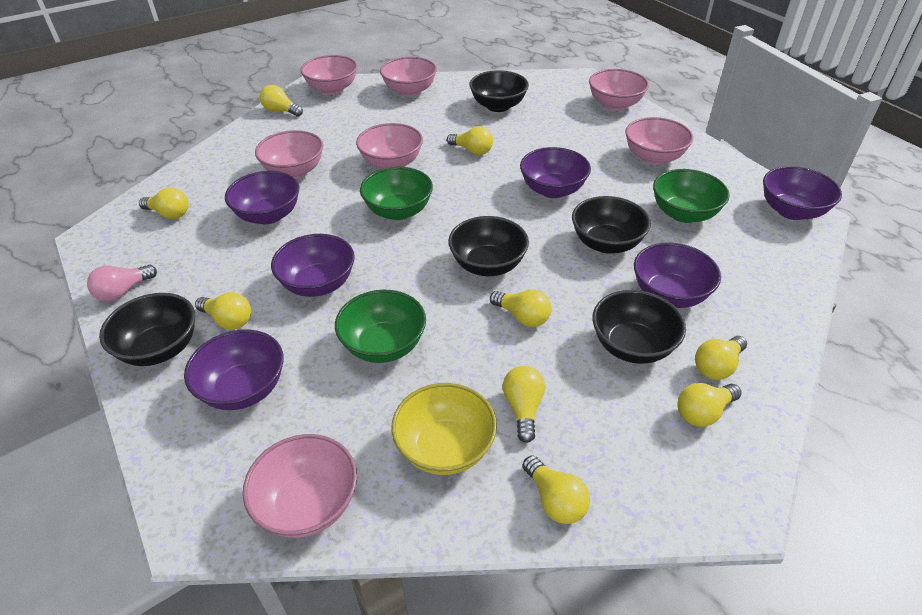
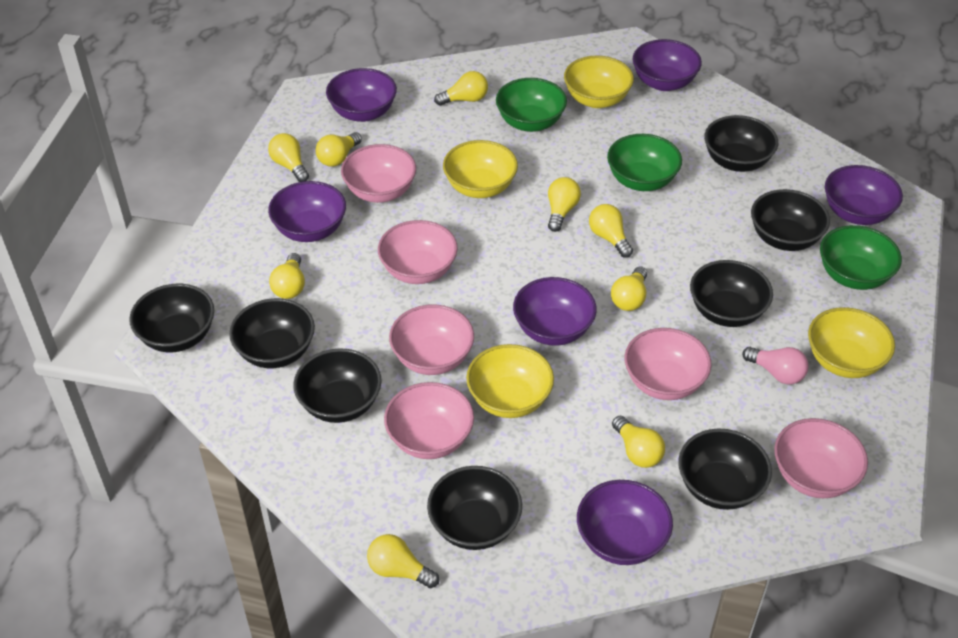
black bowl: [99,293,195,366] [448,216,529,276] [470,70,529,112] [572,196,651,254] [592,290,686,364] = 5 -> [129,284,214,352] [229,298,315,368] [293,348,382,423] [427,466,522,550] [678,428,772,510] [690,260,773,327] [704,115,778,172] [751,189,830,251] = 8
pink bowl: [243,434,357,538] [255,130,323,179] [300,55,357,95] [356,123,423,169] [380,57,437,97] [589,69,649,111] [625,117,693,165] = 7 -> [341,144,416,203] [378,220,458,284] [384,382,474,459] [389,305,474,375] [625,328,711,400] [774,418,868,498] = 6
yellow bowl: [391,383,497,475] = 1 -> [443,140,518,198] [466,344,554,418] [564,55,634,108] [808,307,895,378] = 4

